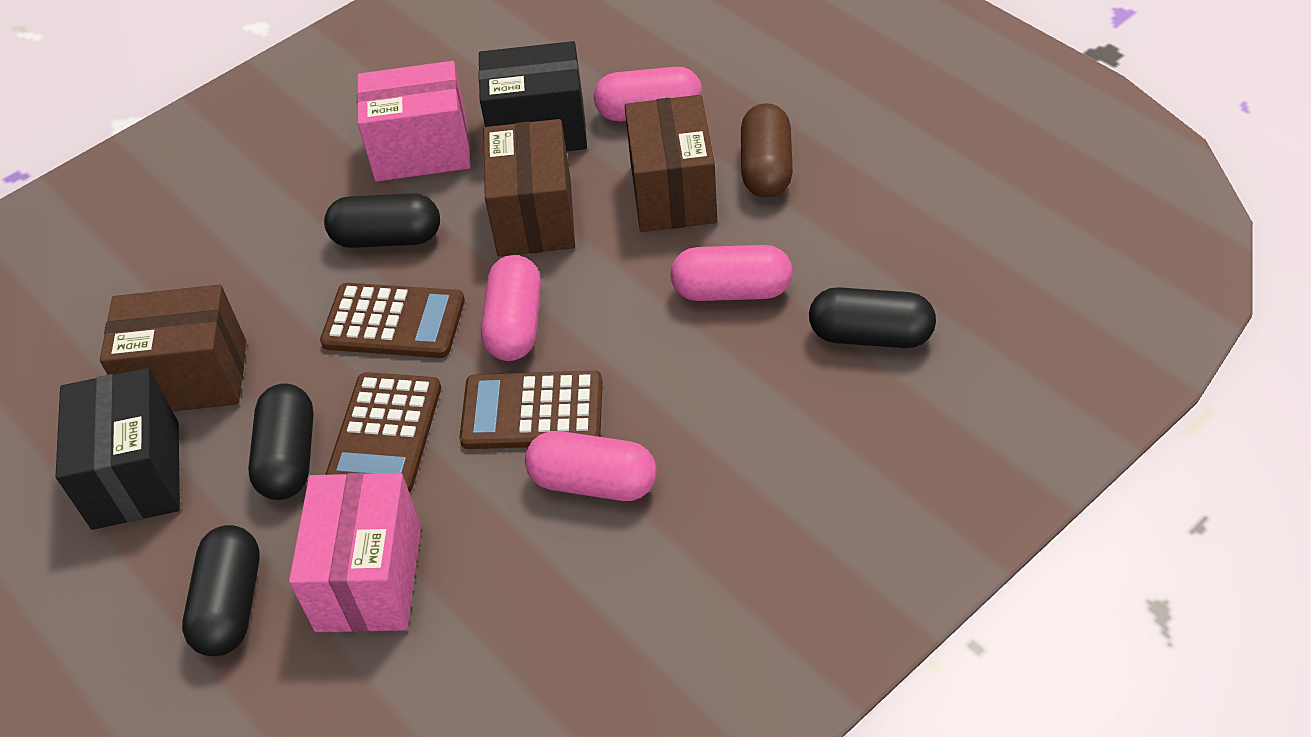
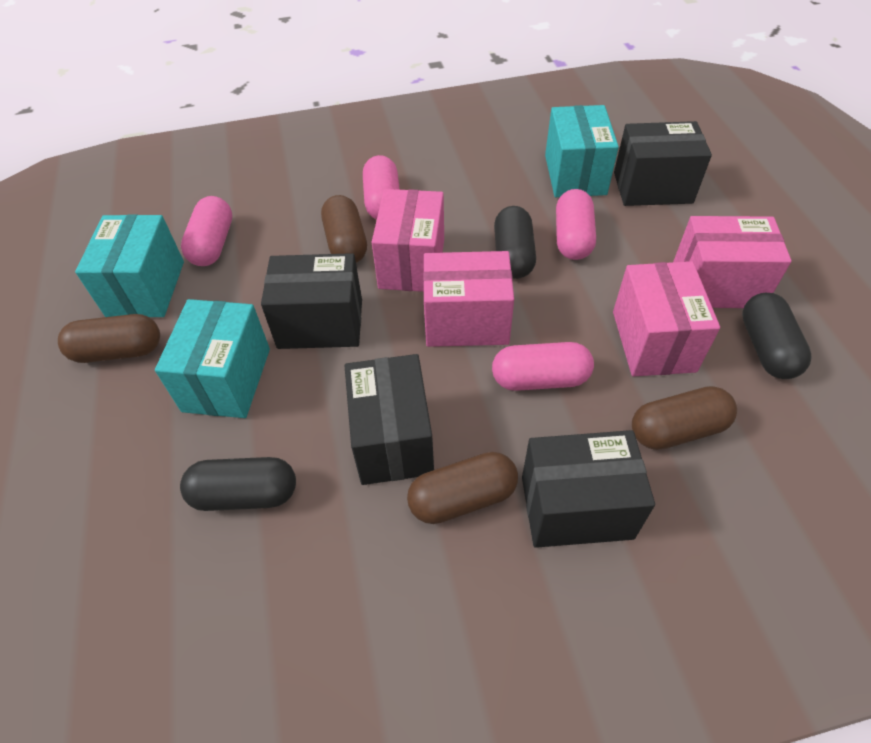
black box: [56,368,180,530] [478,41,587,151] = 2 -> [261,253,362,349] [345,354,434,485] [522,430,655,548] [614,121,712,206] = 4
black capsule: [182,525,260,656] [248,383,314,500] [324,193,440,248] [809,287,936,348] = 4 -> [180,457,296,511] [494,206,536,279] [742,293,812,379] = 3
brown box: [100,285,246,411] [483,119,575,256] [625,95,717,232] = 3 -> none = 0
brown calculator: [320,283,465,358] [325,372,441,493] [459,371,603,449] = 3 -> none = 0
brown capsule: [741,103,793,198] = 1 -> [58,314,160,363] [321,195,367,263] [407,452,518,524] [632,386,737,450] = 4
pink box: [289,473,421,632] [357,61,471,182] = 2 -> [372,189,444,292] [423,251,514,347] [613,261,720,377] [673,216,792,308] = 4
turquoise box: none = 0 -> [75,214,184,317] [155,299,270,418] [545,105,619,197] = 3

